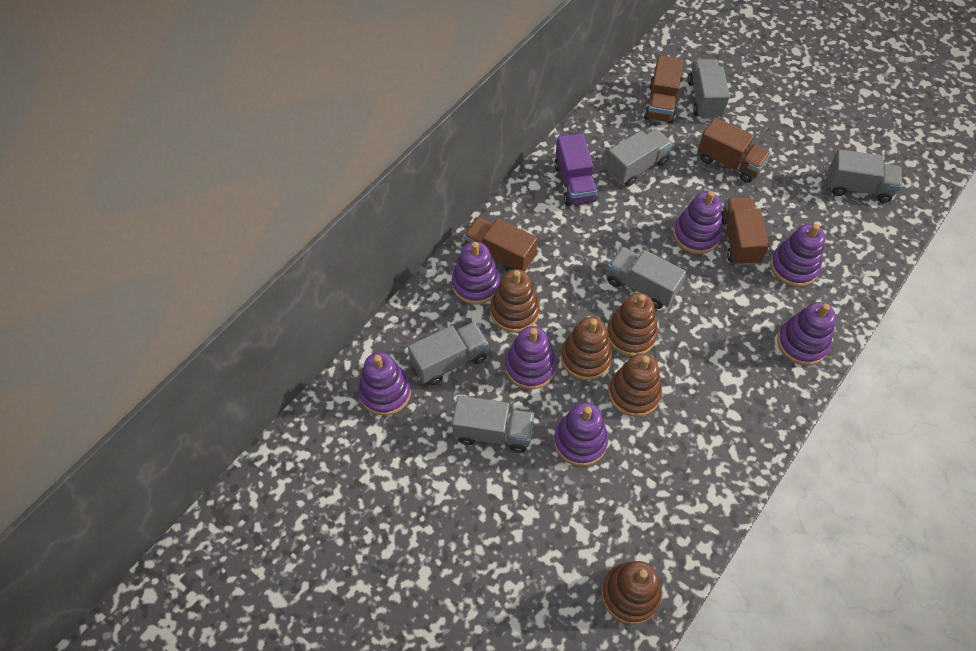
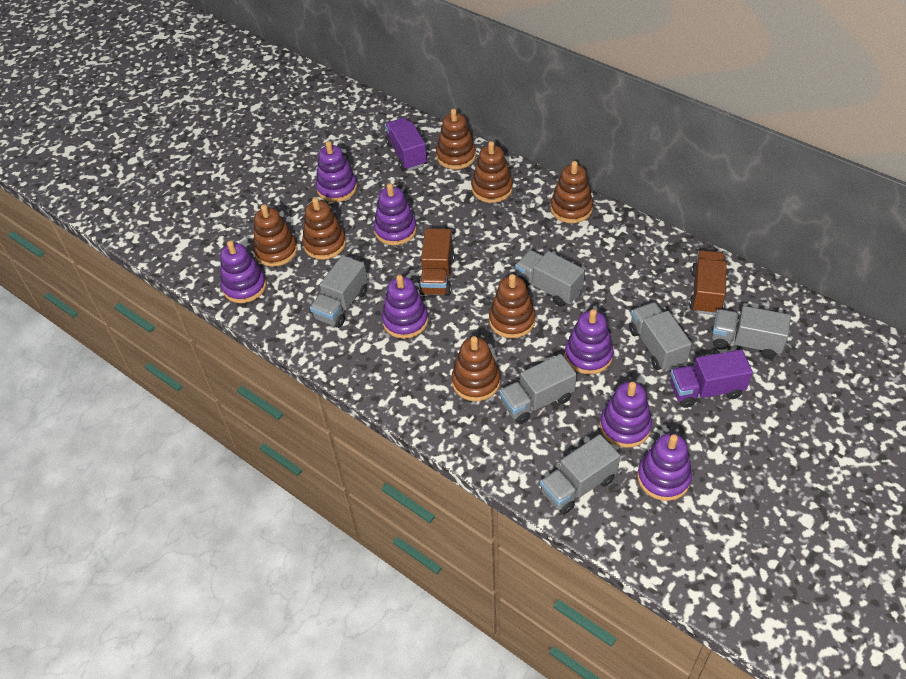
brown stacking toy: [490,269,540,333] [561,317,612,380] [602,561,662,624] [607,293,658,356] [608,353,662,417] = 5 -> [253,205,297,267] [302,197,346,260] [436,109,476,169] [452,336,500,401] [472,141,513,203] [489,274,536,338] [550,161,593,223] = 7
brown truck: [463,217,538,272] [644,55,684,124] [698,117,771,183] [721,197,769,265] = 4 -> [419,228,454,296] [689,250,727,315] = 2
purple truck: [554,133,597,206] = 1 -> [385,118,427,171] [670,350,753,408] = 2

